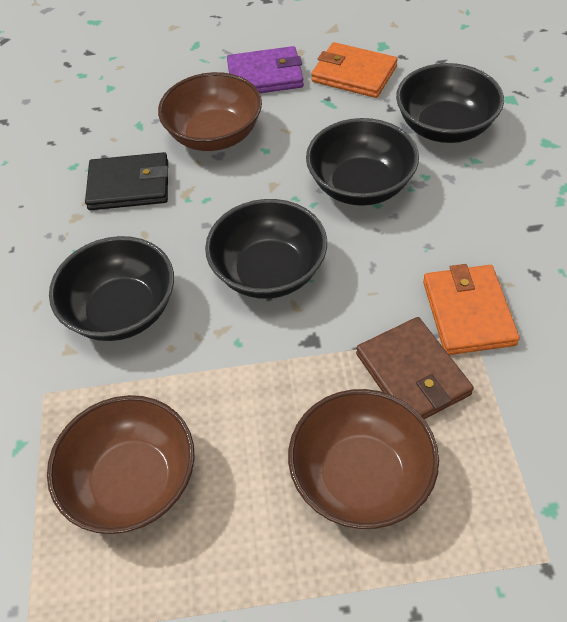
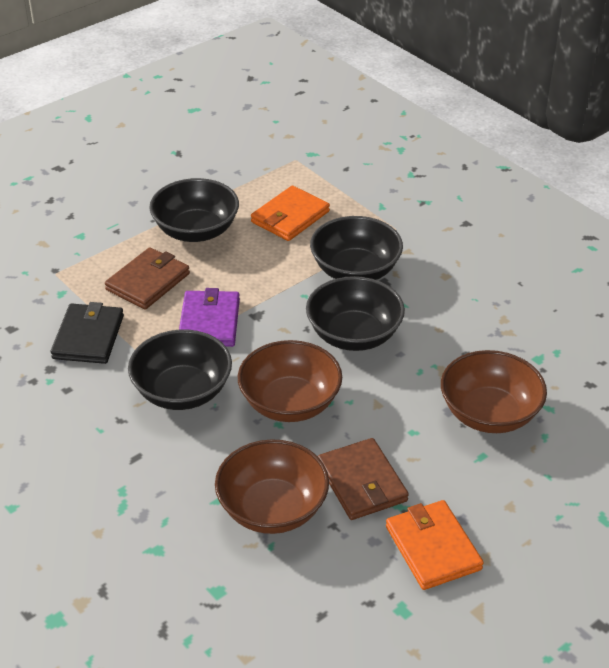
brown wallet: [356,317,474,419] = 1 -> [105,247,190,310] [318,438,409,520] = 2

